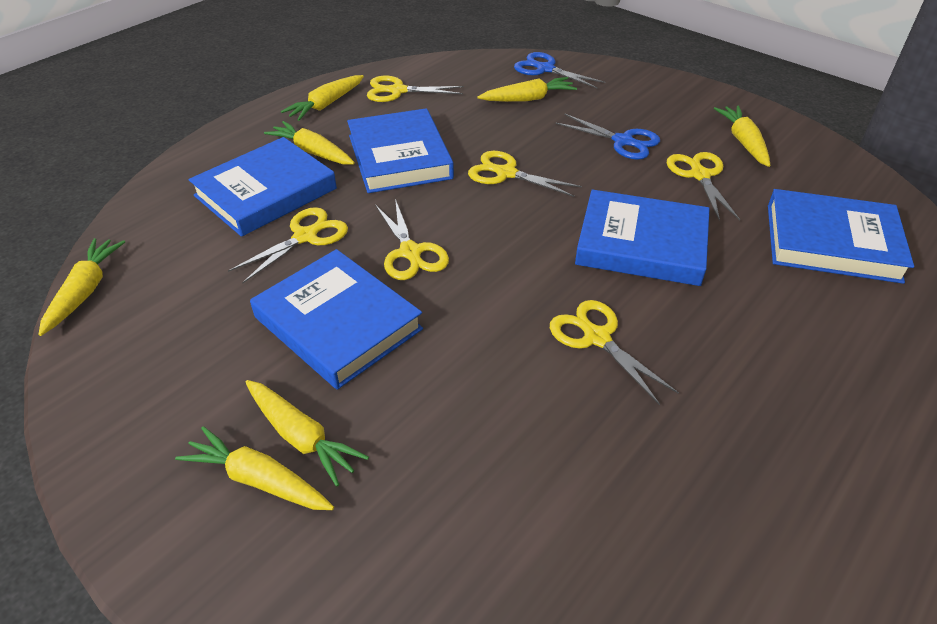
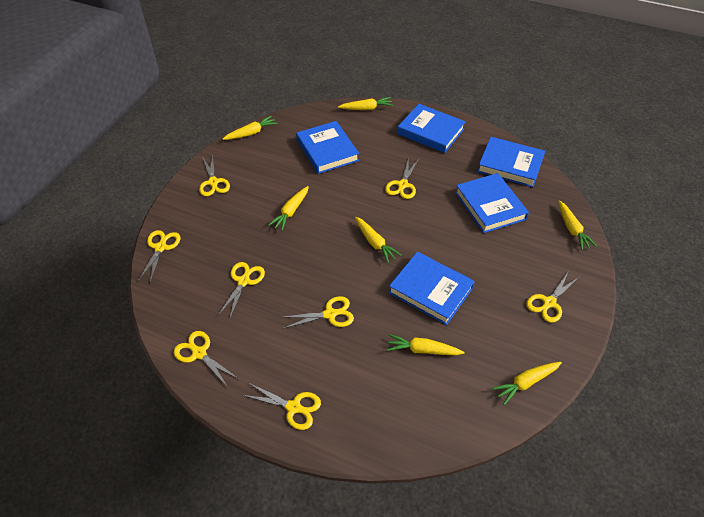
blue scissors: [514,52,605,88] [556,113,660,160] = 2 -> none = 0
yellow scissors: [228,207,348,284] [367,76,464,102] [375,199,449,280] [468,151,582,197] [550,300,679,405] [667,152,740,221] = 6 -> [138,230,180,283] [174,331,239,387] [199,154,230,196] [218,262,265,320] [242,383,321,430] [283,296,354,328] [385,158,419,199] [526,272,579,323] = 8

